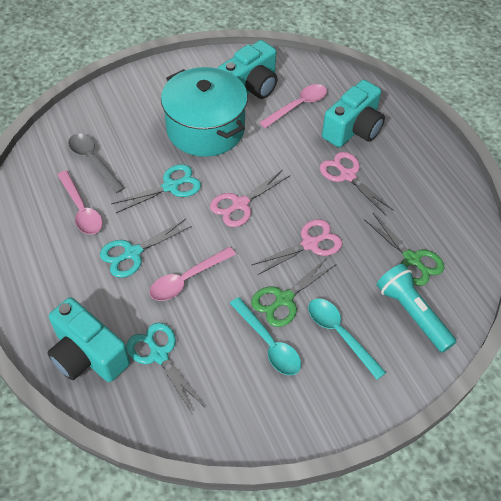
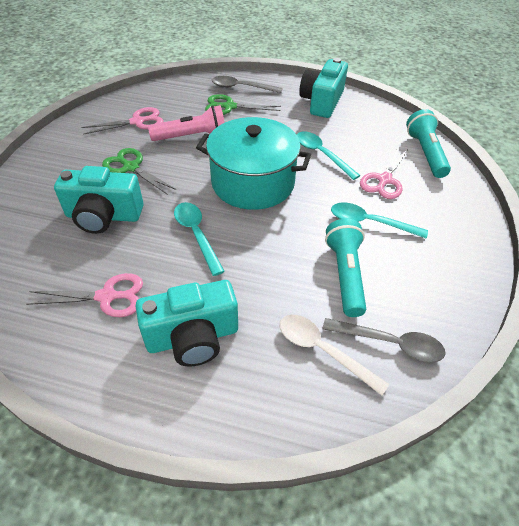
grey spoon: [68,134,124,193] = 1 -> [212,76,282,93] [323,318,446,363] = 2
pink flashlight: none = 0 -> [148,105,225,141] = 1
pink spoon: [57,171,102,235] [149,247,236,301] [259,84,327,128] = 3 -> none = 0
turquoise flashlight: [377,264,457,353] = 1 -> [325,219,366,317] [406,109,451,178] = 2
turquoise scissors: [100,219,192,278] [111,164,201,213] [126,322,204,413] = 3 -> none = 0
turquoise spoon: [230,297,301,375] [308,298,386,380] = 2 -> [174,202,225,276] [297,132,361,180] [331,203,428,239] = 3
white spoon: none = 0 -> [280,315,389,396] = 1

